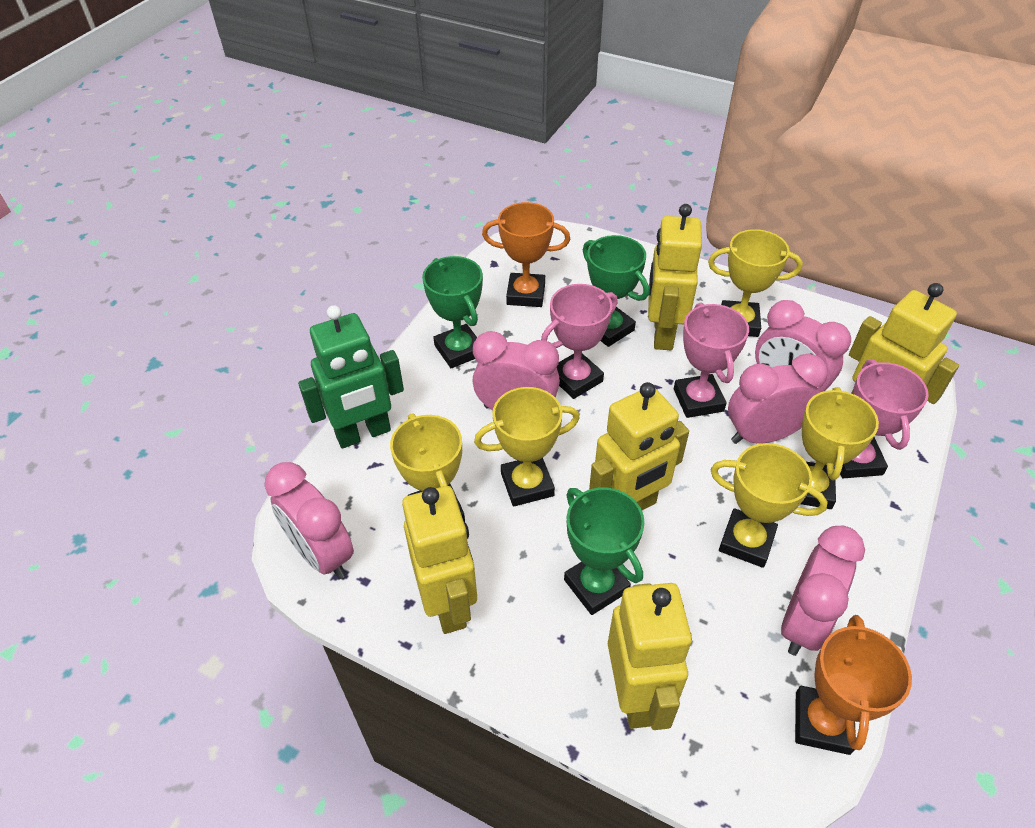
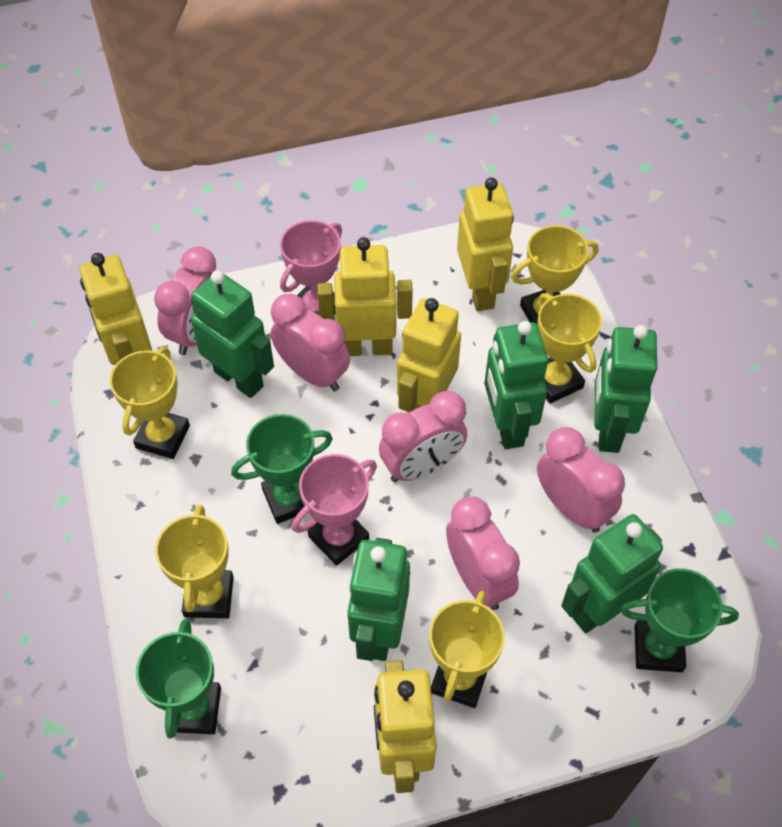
green robot: [298,305,404,449] = 1 -> [191,271,274,398] [347,538,410,661] [485,321,548,449] [561,514,663,633] [594,325,657,453] = 5
orange trophy: [482,202,570,307] [795,615,912,755] = 2 -> none = 0
pink trophy: [541,284,618,399] [674,303,749,418] [840,359,929,478] = 3 -> [280,220,342,316] [292,454,377,566] = 2

